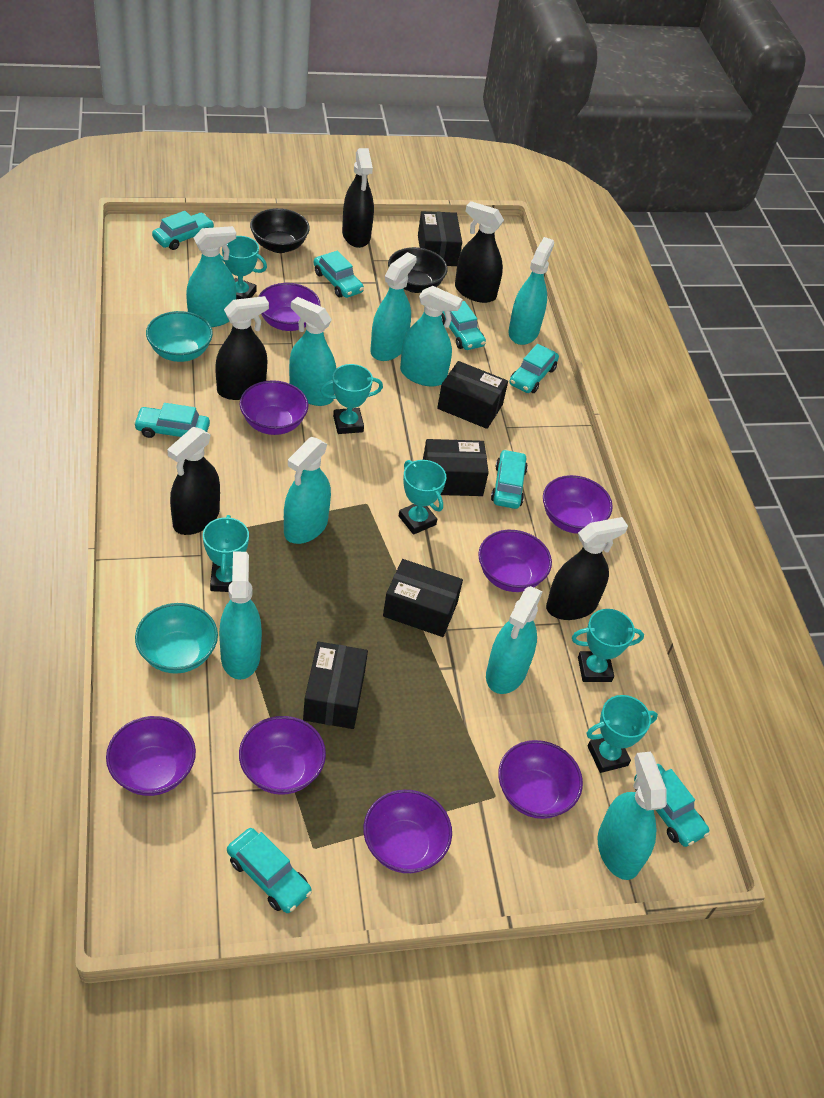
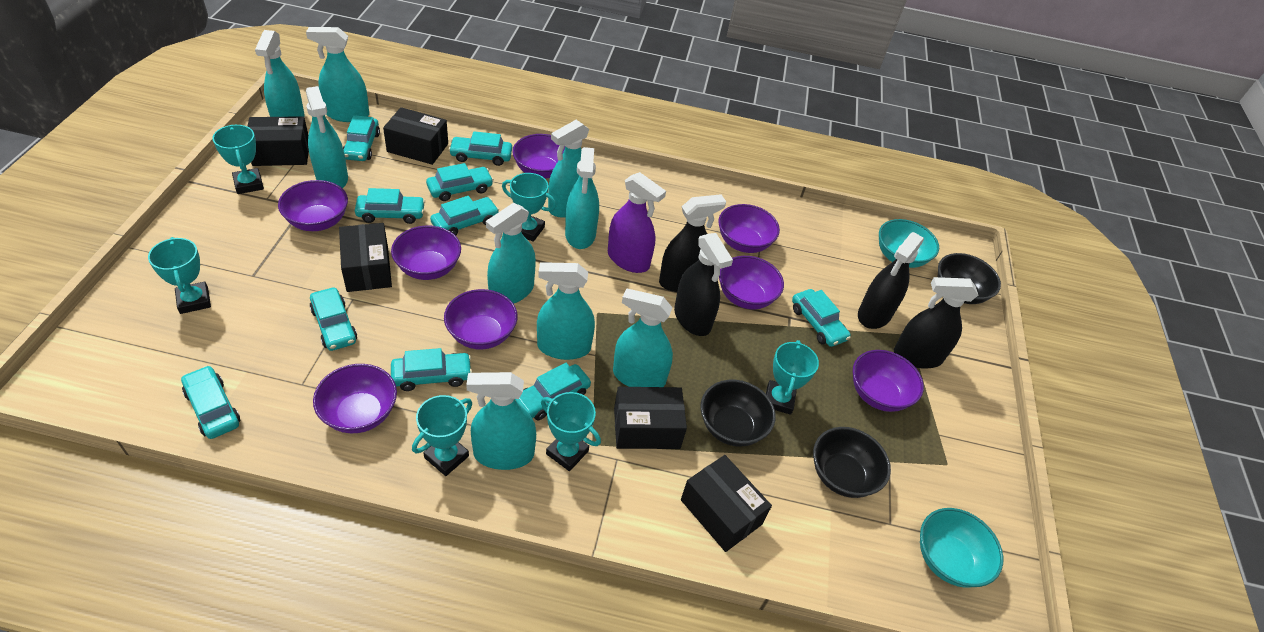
black bowl: [250,208,310,253] [388,247,448,293] = 2 -> [700,380,776,446] [813,427,891,498] [938,253,1001,304] = 3
black spray bottle: [167,427,220,535] [215,296,269,400] [342,148,374,248] [455,201,504,303] [546,517,628,620] = 5 -> [659,194,726,292] [674,233,733,336] [858,232,924,329] [894,277,978,369] = 4
purple spray bottle: none = 0 -> [608,172,666,273] = 1
turquoise car: [134,403,210,438] [152,211,214,250] [227,828,312,913] [314,251,364,298] [441,301,486,350] [491,450,528,509] [509,344,559,393] [634,764,710,847] = 8 -> [181,365,240,439] [310,288,357,351] [343,115,380,161] [355,188,425,224] [391,348,472,391] [426,163,494,201] [430,196,499,236] [449,131,512,166] [515,363,591,421] [792,289,851,347] = 10

